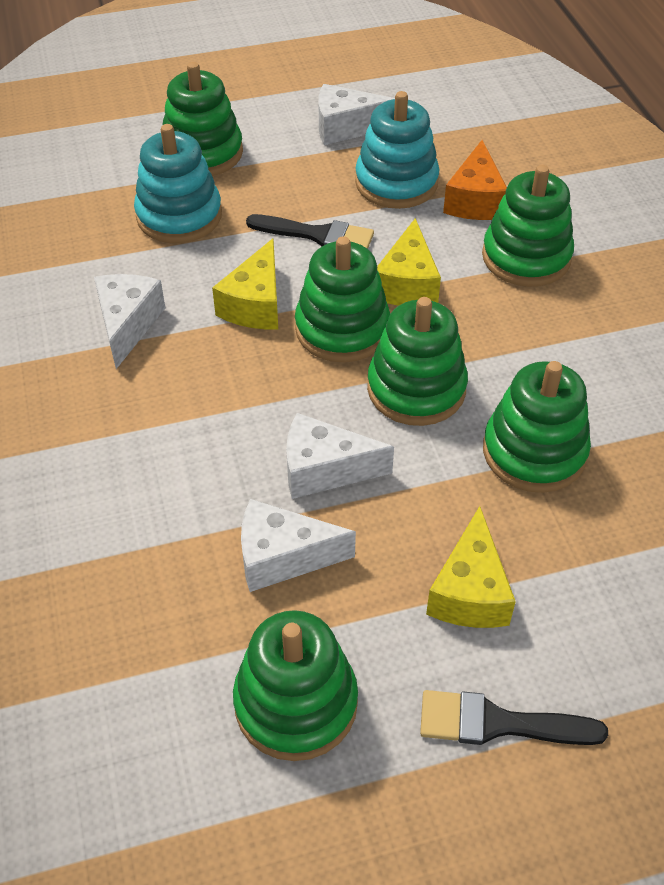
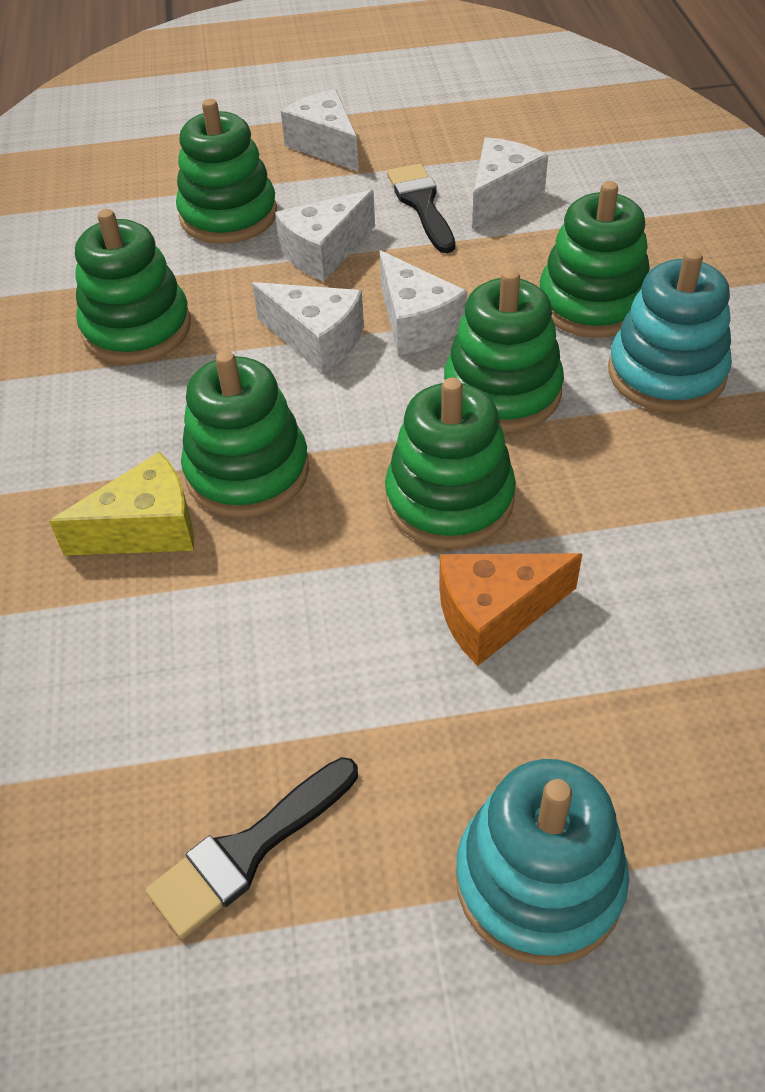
white cheese: [94,274,165,369] [241,499,356,592] [286,413,394,499] [318,84,395,145] = 4 -> [252,282,364,374] [275,190,375,281] [281,89,359,172] [380,250,467,356] [472,137,548,229] = 5
yellow cheese: [212,238,278,329] [377,218,441,306] [426,506,516,628] = 3 -> [49,452,194,556] = 1

